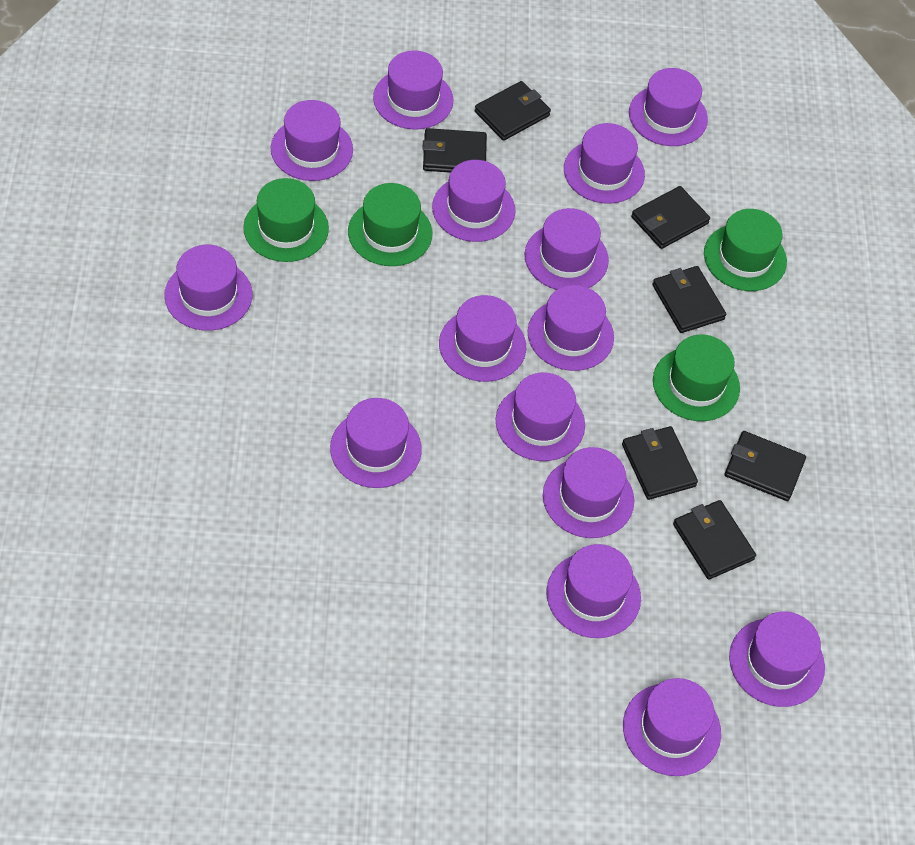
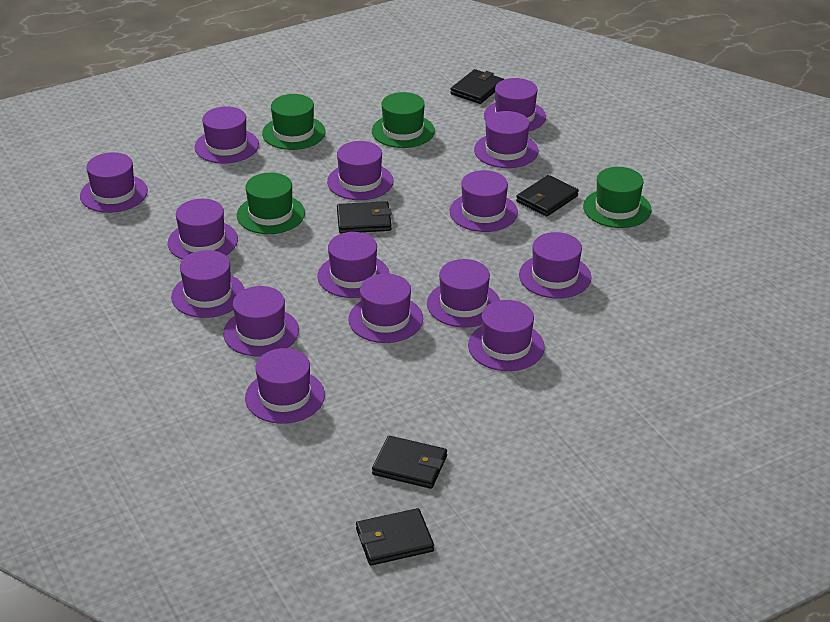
black wallet: [422,128,487,173] [475,81,551,141] [622,426,698,500] [631,186,710,249] [652,266,726,333] [673,500,756,580] [725,431,806,501] = 7 -> [337,201,392,233] [356,508,434,566] [372,436,447,489] [450,69,504,104] [516,175,579,217] = 5

